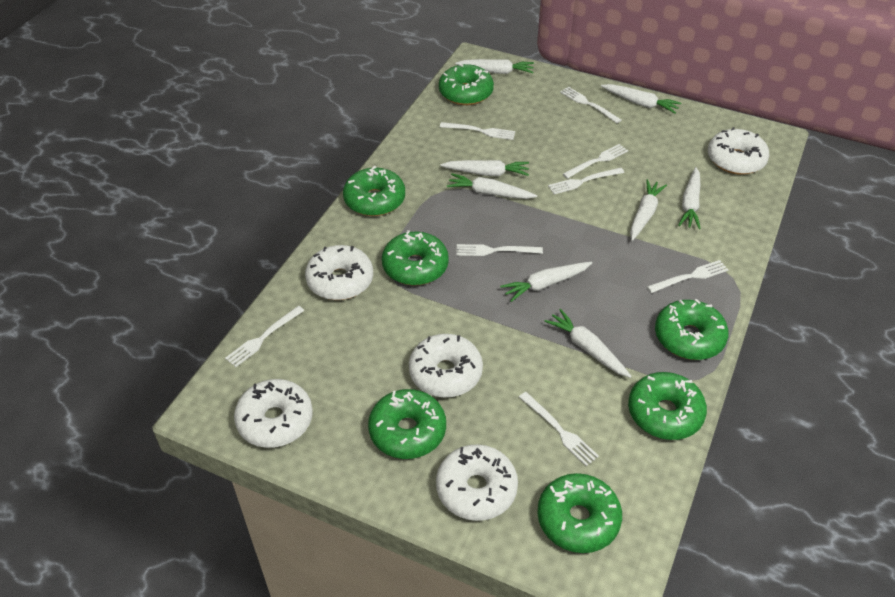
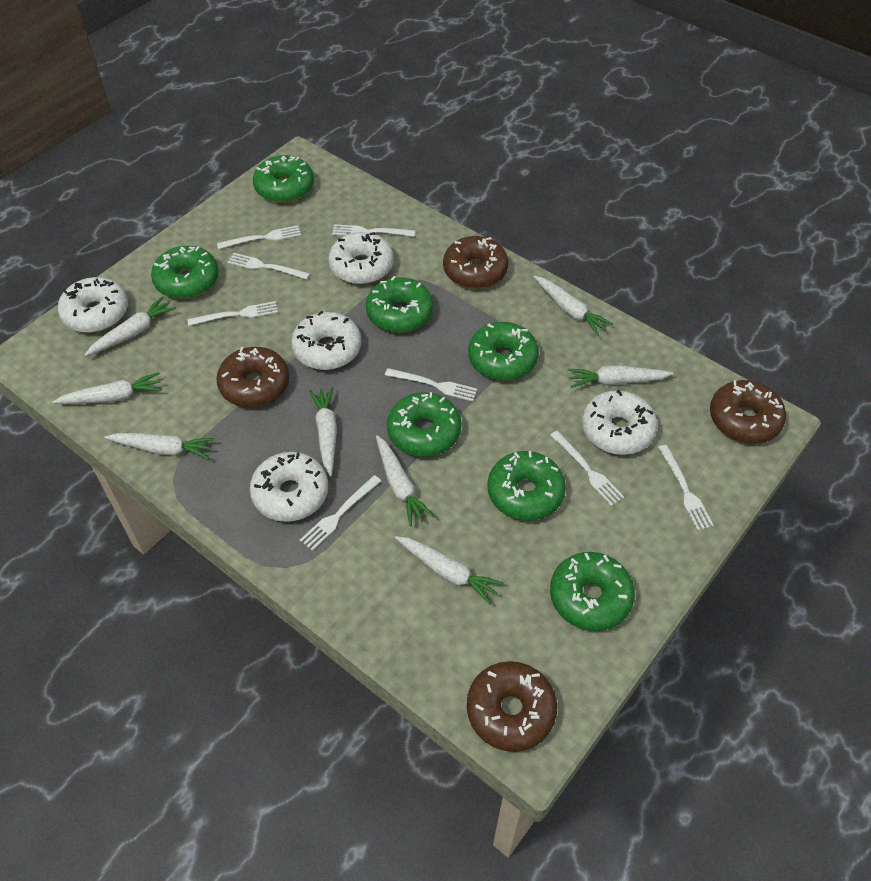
brown donut: none = 0 -> [216,347,289,407] [443,236,509,289] [467,661,557,752] [710,380,786,444] = 4

